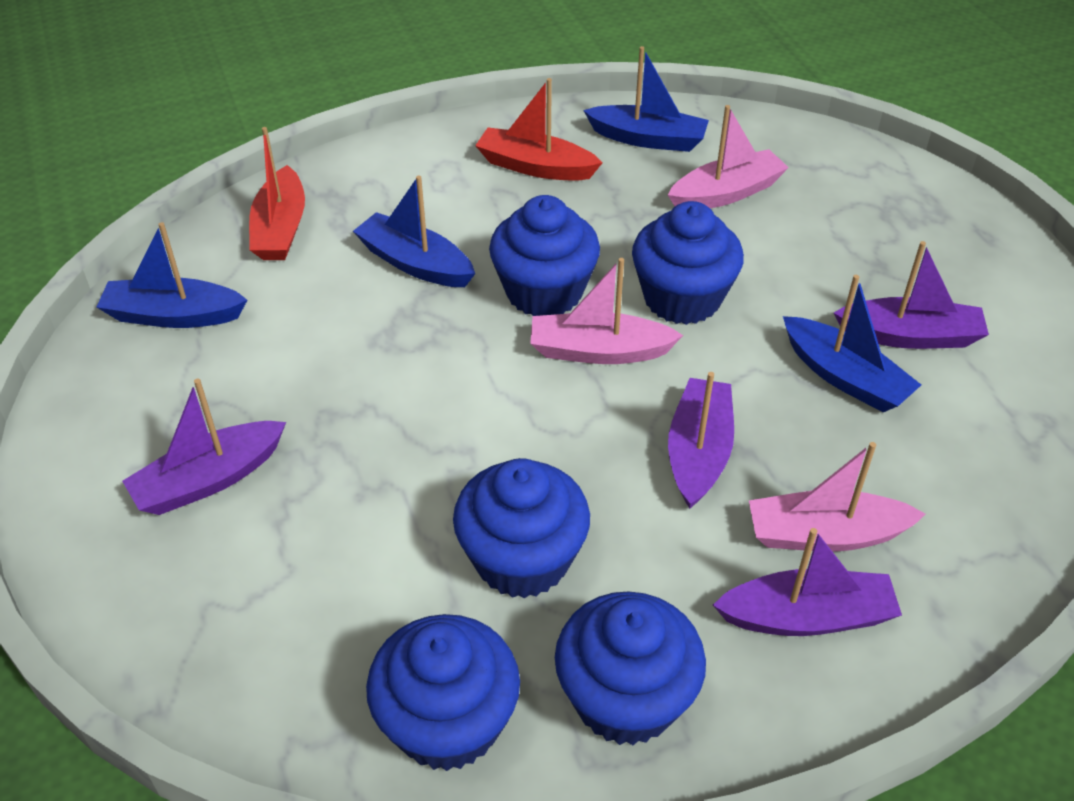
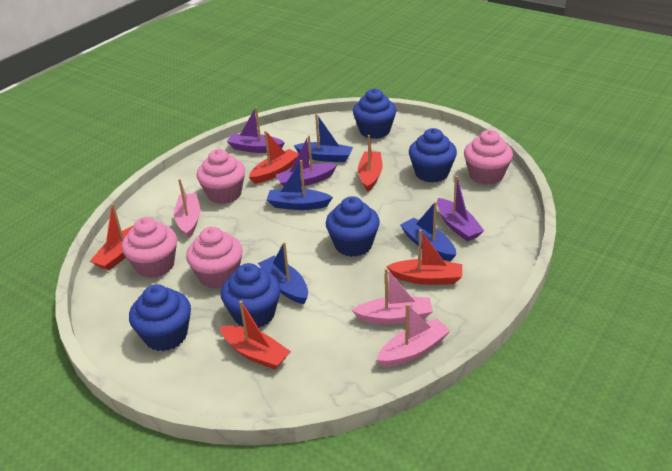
pink cupcake: none = 0 -> [122,217,177,278] [186,227,242,289] [197,149,245,204] [464,130,513,185] = 4
purple boat: [122,378,286,515] [668,372,734,509] [713,528,902,636] [834,241,989,349] = 4 -> [227,107,285,153] [276,135,337,186] [437,176,484,241] = 3
red boat: [249,127,305,260] [475,78,603,181] = 2 -> [90,204,133,270] [220,301,291,370] [249,131,299,184] [358,135,383,192] [386,229,462,285] = 5

